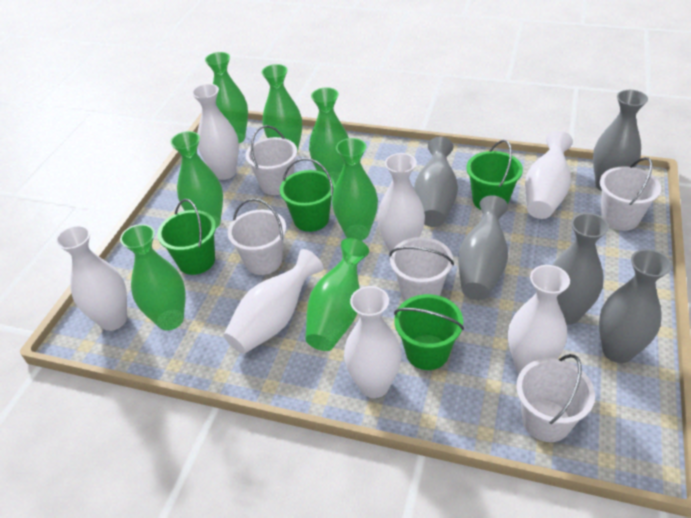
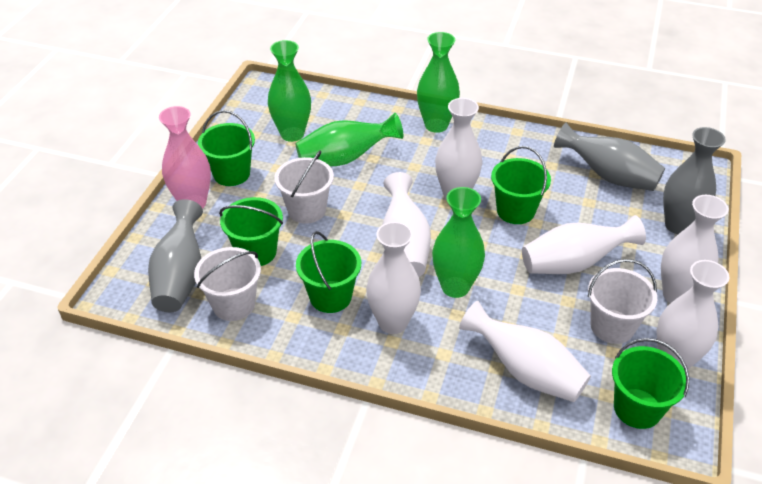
green bucket: [157,199,216,275] [280,158,335,232] [394,294,464,370] [466,140,523,210] = 4 -> [198,110,255,186] [219,197,283,266] [296,231,361,313] [491,146,551,224] [612,338,689,429] = 5
green vase: [120,224,186,330] [170,131,223,228] [205,52,248,143] [261,64,302,153] [305,238,369,351] [309,87,349,185] [332,138,378,241] = 7 -> [268,40,311,142] [296,113,403,166] [417,32,460,133] [432,187,485,298] = 4
grey vase: [414,137,458,227] [458,196,508,300] [553,213,609,325] [593,90,648,191] [599,249,672,363] = 5 -> [148,199,203,312] [554,123,665,191] [663,127,726,234] = 3
pink vase: none = 0 -> [159,106,211,209] = 1
white bucket: [228,198,286,275] [246,125,297,195] [389,237,454,301] [516,354,595,442] [600,157,661,231] = 5 -> [194,247,261,321] [274,150,334,224] [588,259,657,344] = 3

